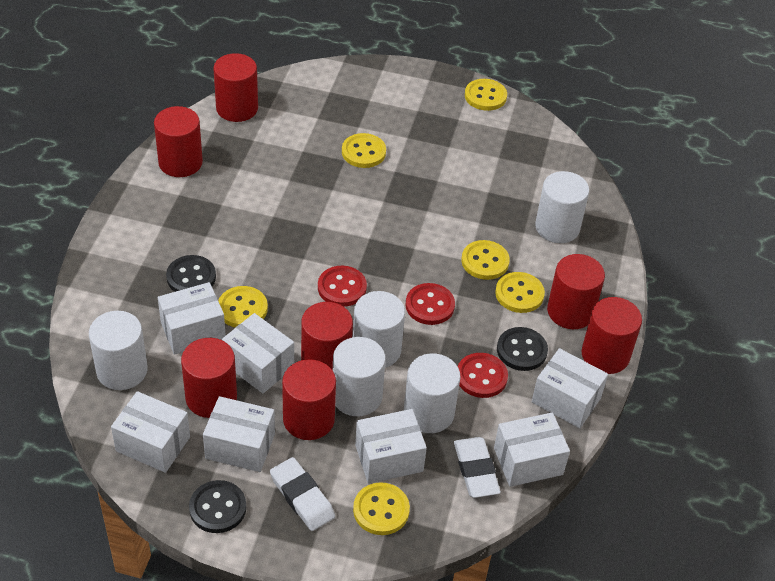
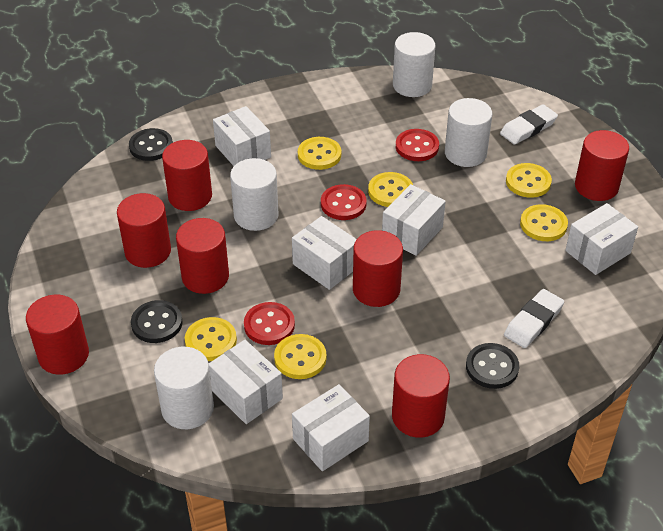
white box: [111,391,190,473] [158,282,226,355] [203,396,275,472] [222,313,294,394] [355,409,427,484] [494,412,570,487] [532,348,608,428] = 7 -> [208,340,283,424] [213,106,271,166] [292,216,357,290] [292,384,370,471] [382,184,446,256] [565,203,638,275] = 6
white cylinder: [89,311,148,390] [333,337,386,416] [353,291,405,368] [404,353,461,433] [535,171,589,243] = 5 -> [154,347,214,429] [230,158,279,231] [393,32,435,97] [445,98,492,167] = 4

